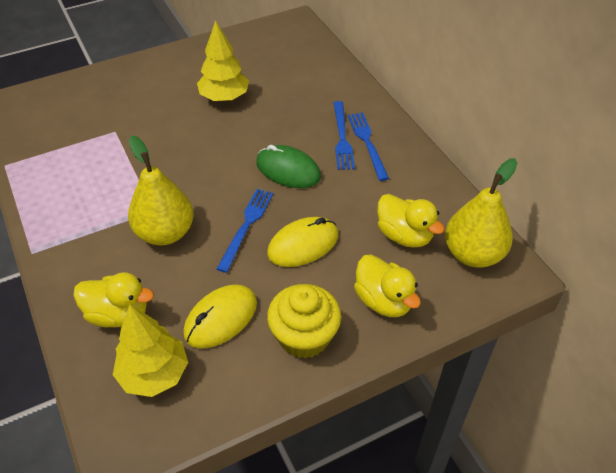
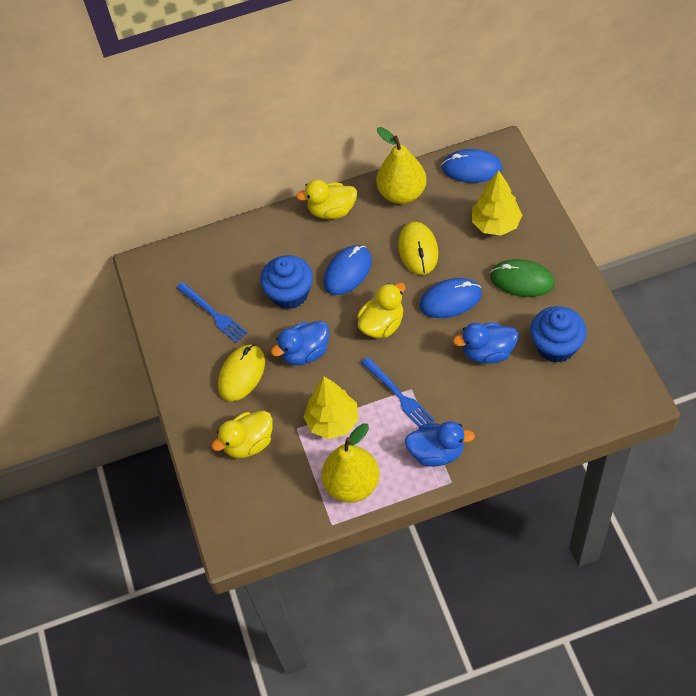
blue cupcake: none = 0 -> [260,255,313,309] [530,306,587,363] = 2
blue duck: none = 0 -> [271,321,329,365] [405,421,475,467] [453,323,518,364] = 3
blue fork: [217,189,273,273] [334,101,355,170] [347,112,389,181] = 3 -> [176,282,248,343] [361,357,435,427] = 2
blue mouse: none = 0 -> [323,245,372,295] [419,278,482,318] [441,149,503,183] = 3
yellow cupcake: [267,284,341,359] = 1 -> none = 0

